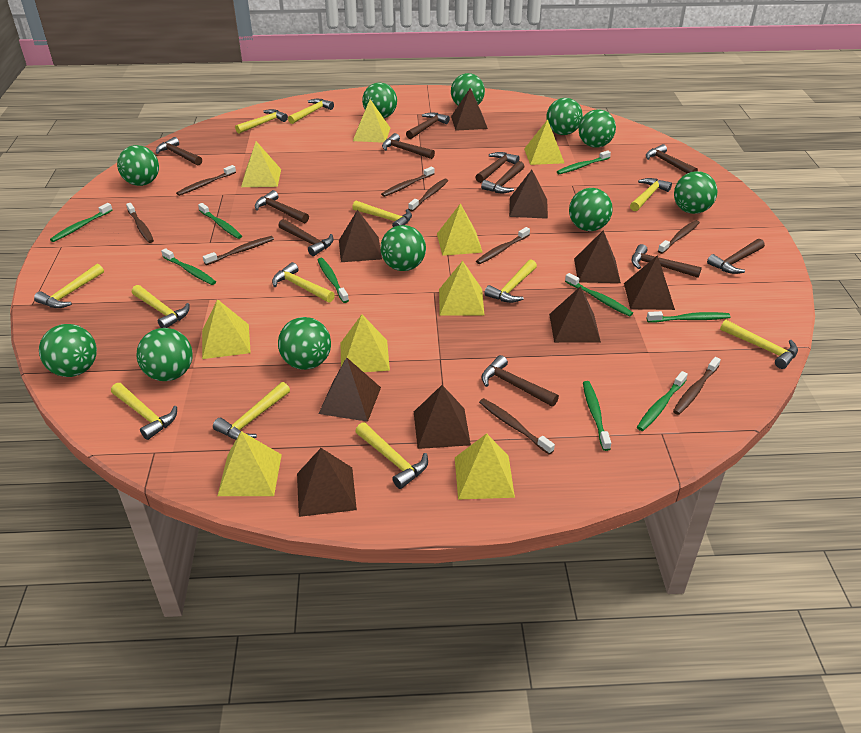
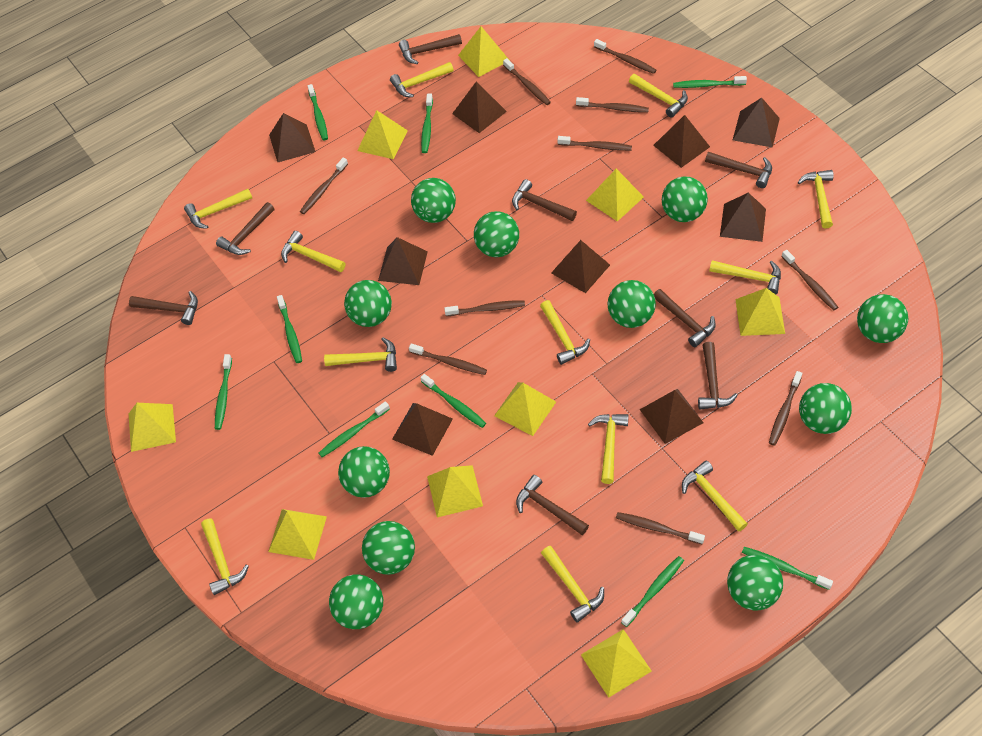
brown hammer: [156,137,202,166] [255,190,309,223] [278,219,334,256] [382,133,435,159] [406,112,450,139] [476,152,520,183] [481,161,525,193] [481,355,559,407] [632,244,702,278] [646,144,698,173] [707,239,765,274] = 11 -> [129,291,198,325] [216,202,274,255] [399,34,462,64] [512,179,577,221] [516,475,589,535] [654,289,716,347] [698,342,738,409] [705,152,772,188] = 8
brown toothbrush: [126,203,154,243] [176,165,236,196] [203,236,274,265] [381,166,435,197] [409,178,448,212] [476,227,530,264] [479,398,555,455] [658,220,700,254] [673,357,721,415] = 9 -> [300,158,348,214] [409,344,487,375] [444,300,525,316] [503,58,551,105] [558,136,632,151] [576,97,649,113] [594,39,656,74] [616,512,705,544] [769,371,802,446] [781,250,838,310] = 10

